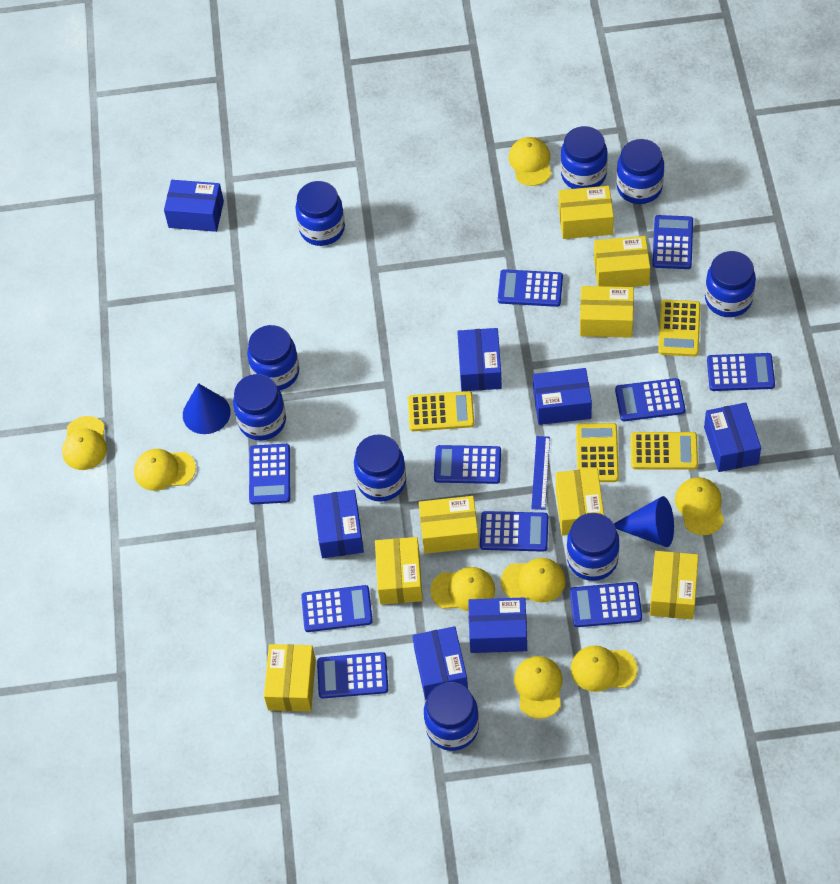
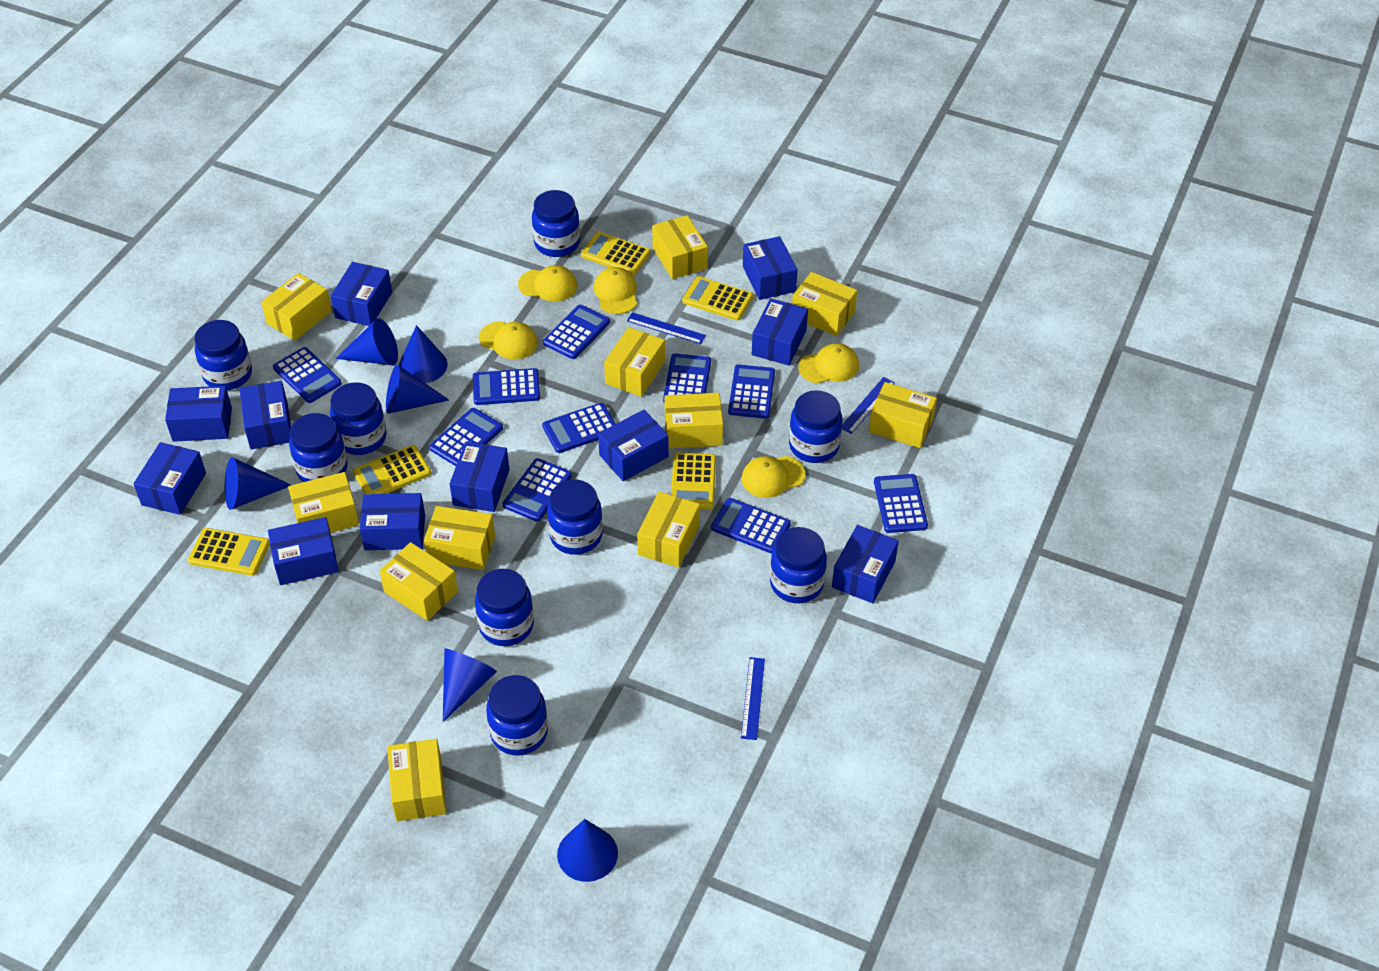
blue box: [164,180,224,232] [313,490,364,558] [412,626,468,700] [457,328,502,391] [468,597,527,653] [533,368,592,425] [704,403,761,472] = 7 -> [133,442,206,515] [165,386,232,442] [239,381,291,450] [268,517,339,585] [331,262,392,326] [360,493,425,550] [450,442,509,512] [598,410,669,481] [743,236,798,300] [752,298,808,366] [832,525,899,603] = 11
blue cone: [183,383,231,434] [614,496,674,547] = 2 -> [225,457,291,510] [336,318,398,365] [386,364,449,414] [399,325,447,383] [443,649,497,722] [557,819,618,882] = 6
blue ruler: [531,436,550,510] = 1 -> [627,312,706,344] [741,657,765,740] [842,377,895,434] = 3
yellow box: [264,644,316,712] [375,537,423,605] [419,496,479,554] [556,468,604,536] [559,186,614,239] [580,286,634,338] [594,236,650,287] [650,551,698,619] = 8 -> [261,273,332,341] [288,472,359,533] [379,542,458,621] [387,739,447,821] [424,506,495,570] [604,327,665,397] [637,492,700,568] [652,215,708,279] [665,393,723,448] [792,272,857,336] [869,382,937,448] = 11
yellow calculator: [408,391,474,431] [576,423,619,482] [631,432,698,470] [658,299,701,357] = 4 -> [188,528,270,576] [353,445,431,494] [581,232,651,275] [671,452,716,509] [682,276,753,321] = 5
yellow cap: [62,416,107,470] [134,449,196,491] [430,567,495,611] [501,558,566,602] [509,137,552,186] [514,656,563,719] [571,645,637,692] [675,477,724,535] = 8 -> [479,321,538,360] [518,265,577,302] [594,267,637,314] [742,456,805,498] [798,343,859,384] = 5

